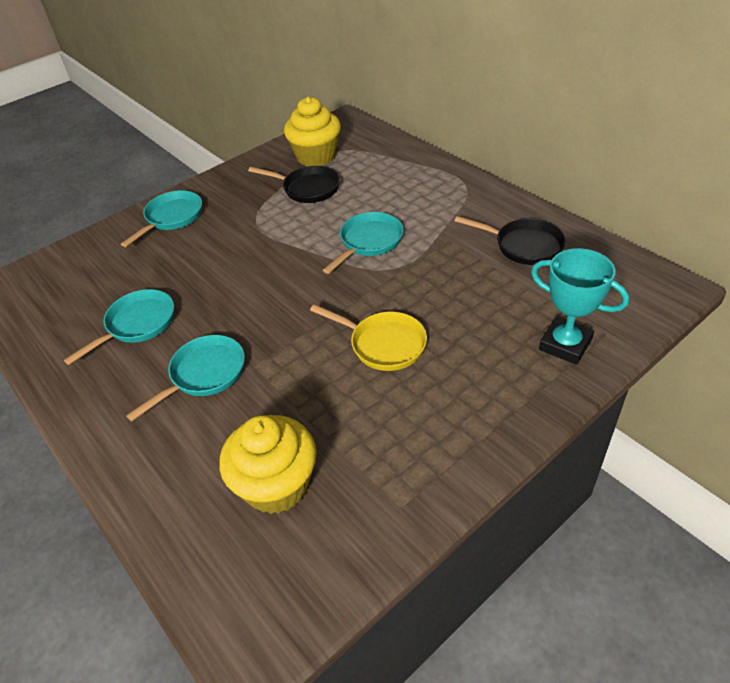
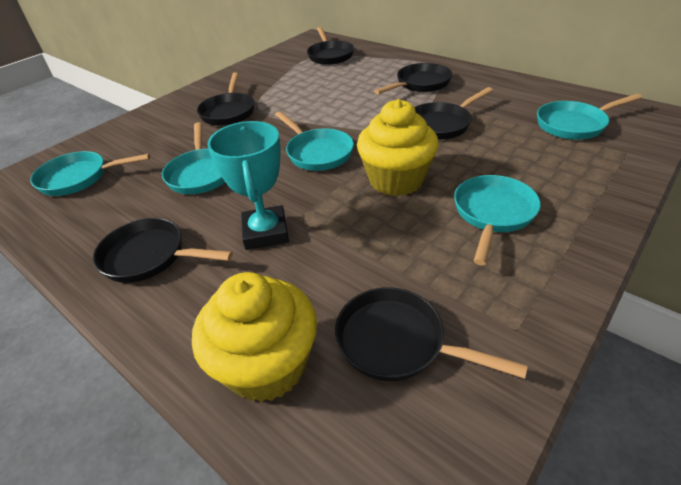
black pan: [248,166,340,203] [455,216,565,265] = 2 -> [93,218,233,283] [197,72,255,126] [307,27,354,65] [335,287,528,381] [374,63,452,94] [415,87,493,140] = 6
turquoise pan: [64,289,174,365] [121,190,202,247] [126,335,245,421] [323,212,403,274] = 4 -> [30,151,150,196] [162,122,225,194] [275,111,354,171] [454,175,541,265] [537,94,642,140] = 5
yellow pan: [310,304,427,371] = 1 -> none = 0

